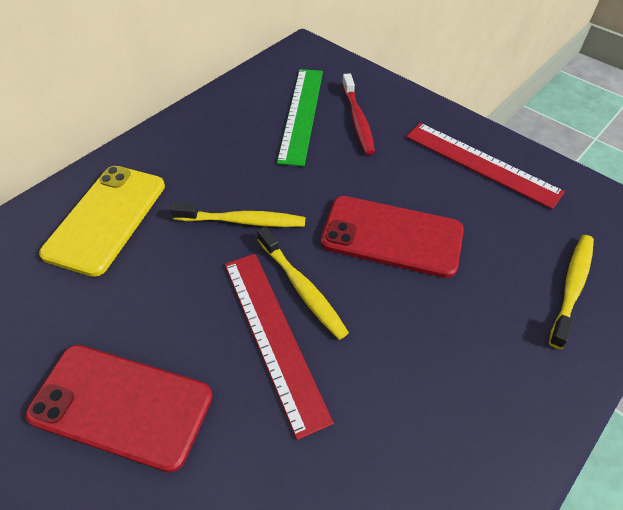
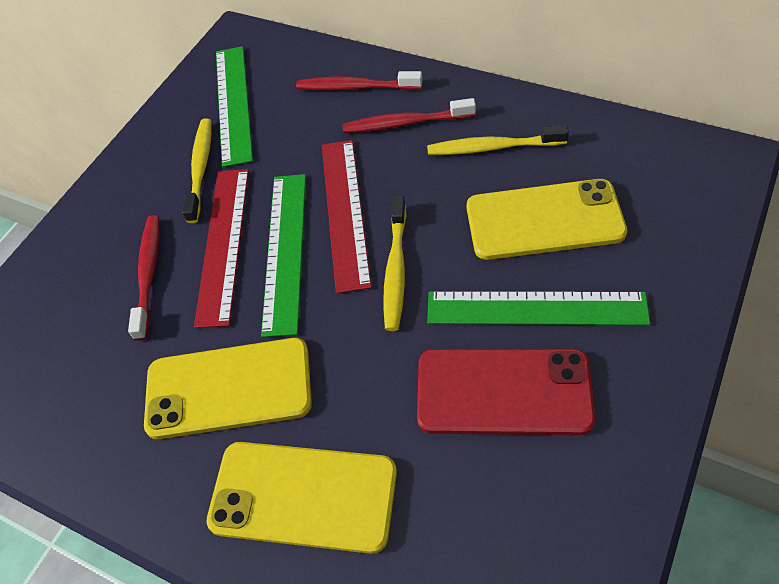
green ruler: [277,69,323,166] = 1 -> [216,46,253,167] [261,174,306,337] [427,291,650,325] = 3
red phone: [25,345,213,472] [321,196,464,278] = 2 -> [417,349,595,435] = 1
red toothbrush: [342,73,375,155] = 1 -> [128,215,160,341] [296,71,422,90] [342,98,476,133] = 3
yellow phone: [39,166,165,277] = 1 -> [144,338,312,439] [206,442,397,554] [467,179,627,260] = 3

